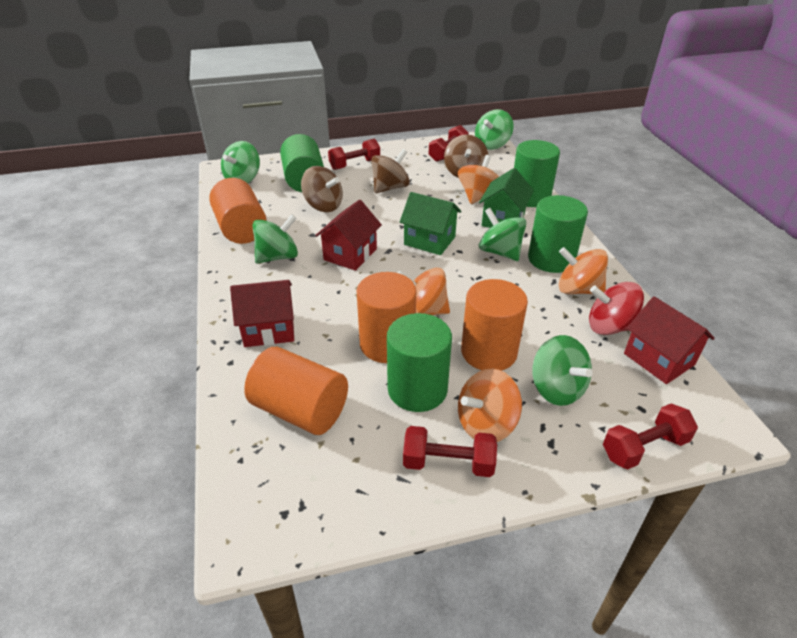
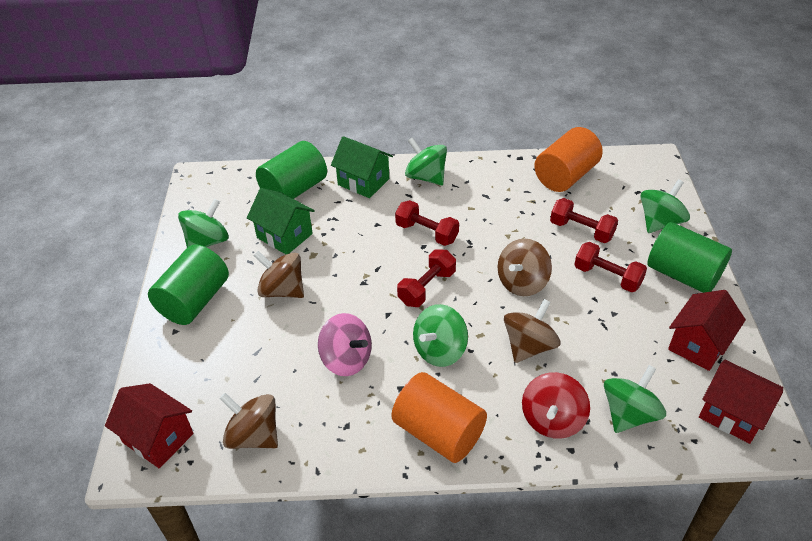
brown spinning top: [301,166,343,212] [371,149,410,193] [444,135,488,178] = 3 -> [219,393,278,449] [253,251,304,298] [498,238,552,296] [504,299,560,363] = 4
green cylinder: [280,134,324,192] [387,313,452,412] [514,140,560,207] [528,195,588,273] = 4 -> [148,244,229,325] [256,141,327,199] [647,222,732,293] = 3
orange cylinder: [209,178,267,244] [244,347,348,435] [357,272,416,363] [461,279,528,371] = 4 -> [391,372,487,463] [534,127,603,192] = 2
orange spinning top: [398,267,450,315] [458,155,499,204] [458,369,522,442] [559,247,608,294] = 4 -> none = 0
pink spinning top: none = 0 -> [318,313,372,376] = 1

